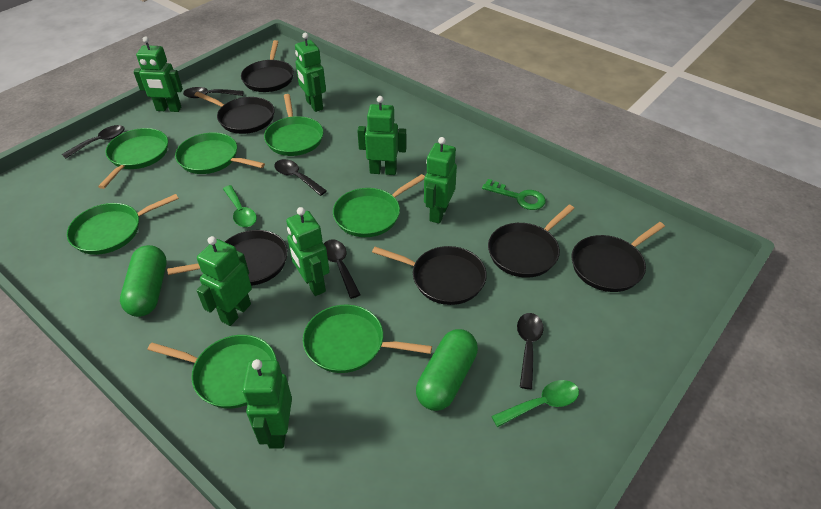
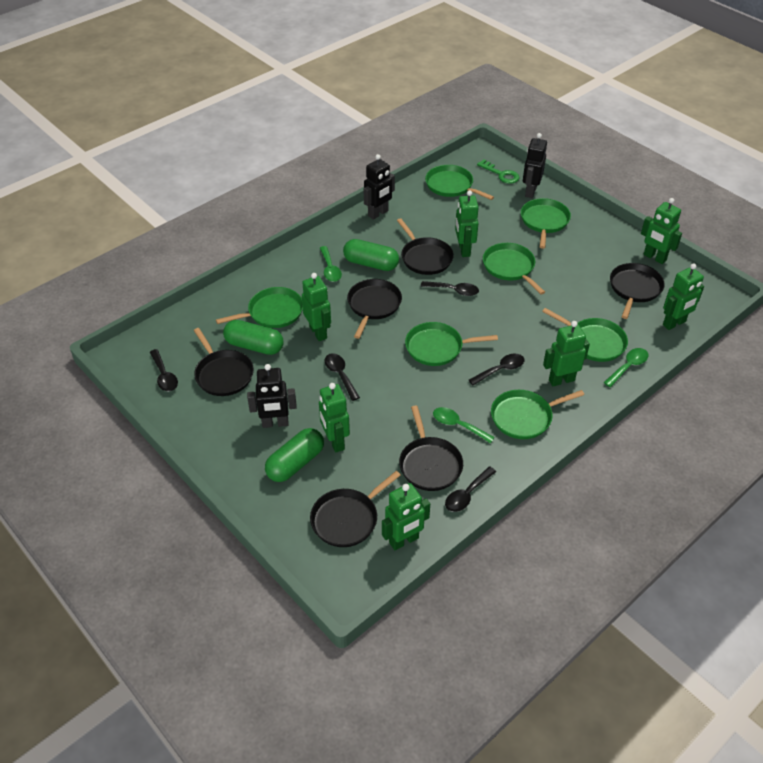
black robot: none = 0 -> [247,364,297,428] [364,154,395,220] [523,133,547,198] = 3
green capsule: [120,245,167,317] [416,329,478,411] = 2 -> [223,320,284,355] [265,428,324,482] [343,239,399,271] = 3
green spoon: [223,185,257,228] [491,380,579,427] = 2 -> [320,246,342,282] [433,407,495,444] [604,348,648,387] = 3

